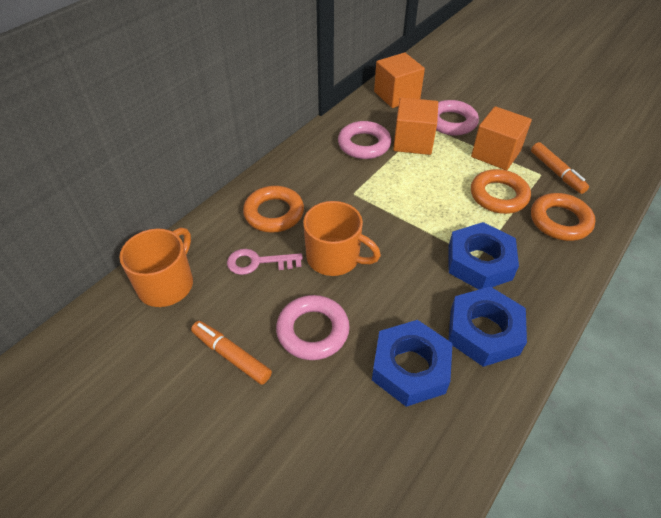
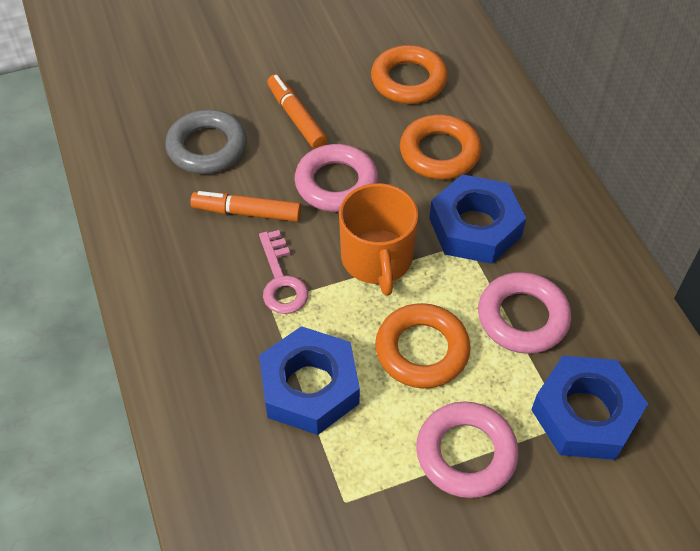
grey ring: none = 0 -> [165,109,247,174] = 1
orange cube: [374,52,425,108] [393,98,438,155] [471,106,532,170] = 3 -> none = 0
orange mug: [119,228,193,307] [303,201,381,276] = 2 -> [339,183,418,296] = 1

